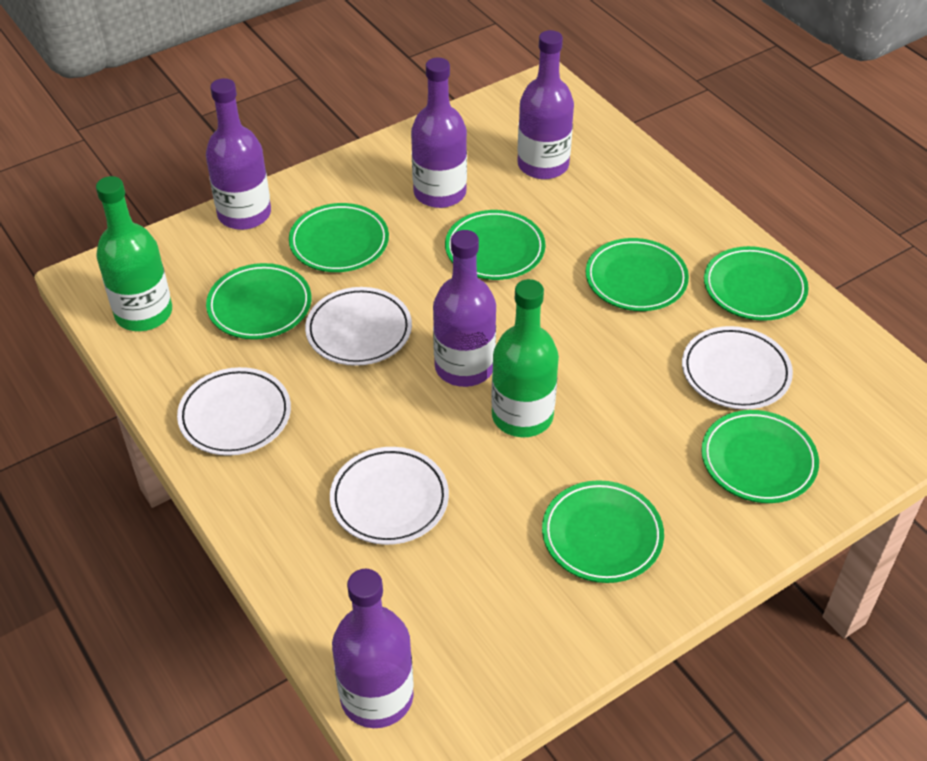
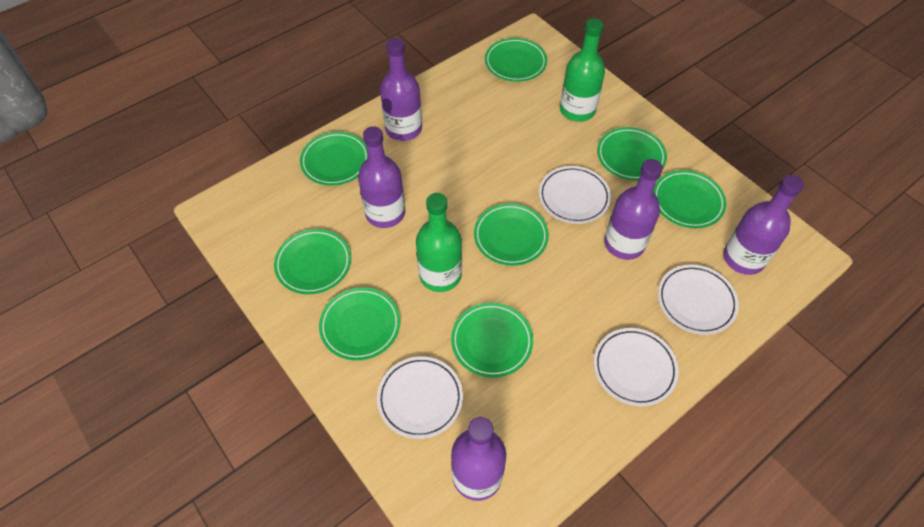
green plate: [206,263,311,339] [289,203,389,272] [445,210,546,280] [542,480,664,583] [586,238,689,311] [701,410,819,503] [704,246,809,321] = 7 -> [274,229,351,295] [300,132,368,186] [319,288,400,361] [451,303,533,378] [474,203,549,266] [485,38,547,82] [597,127,667,181] [653,170,726,228] = 8

